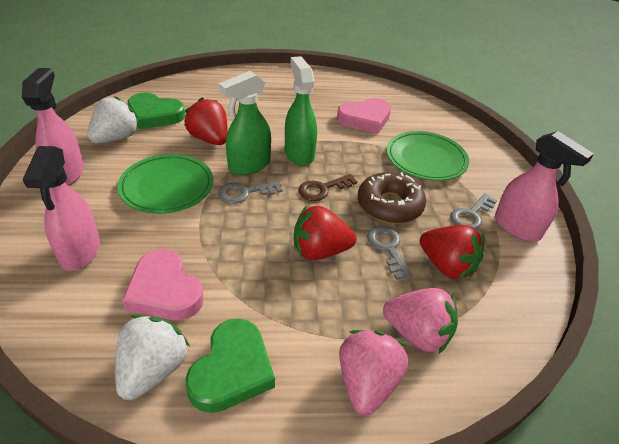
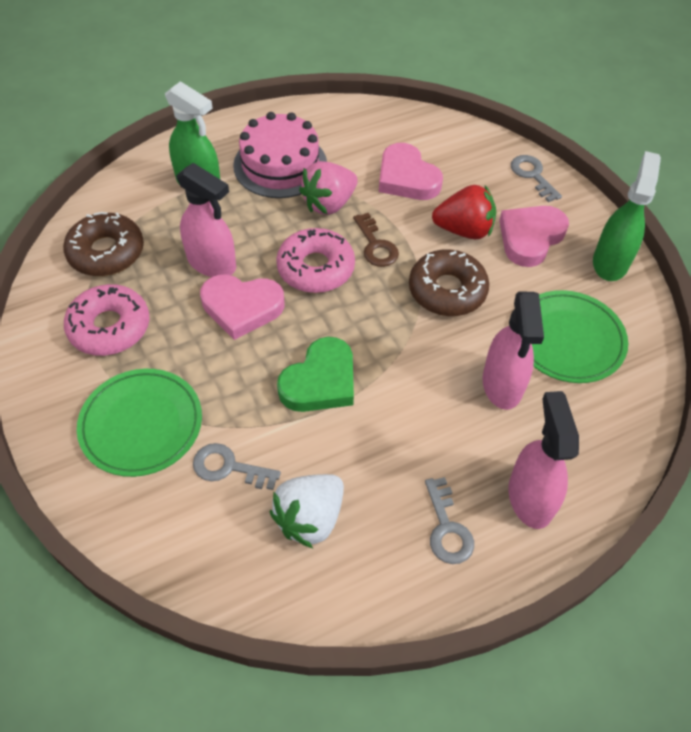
brown donut: [358,172,426,224] = 1 -> [63,212,144,276] [409,249,489,316] = 2
green heart: [128,93,185,130] [185,318,275,413] = 2 -> [277,337,354,412] = 1
pink cake: none = 0 -> [233,112,327,198] = 1
pink donut: none = 0 -> [64,284,150,356] [276,228,355,293] = 2
pink heart: [122,249,204,320] [337,98,391,134] = 2 -> [200,274,285,340] [379,143,443,200] [499,206,569,267] = 3
pink strawberry: [339,330,408,415] [383,288,458,354] = 2 -> [299,161,358,215] = 1
red strawberry: [184,98,228,145] [294,206,356,260] [420,225,484,280] = 3 -> [432,185,496,240] = 1
white strawberry: [87,96,140,144] [115,315,190,400] = 2 -> [269,474,344,548] = 1

